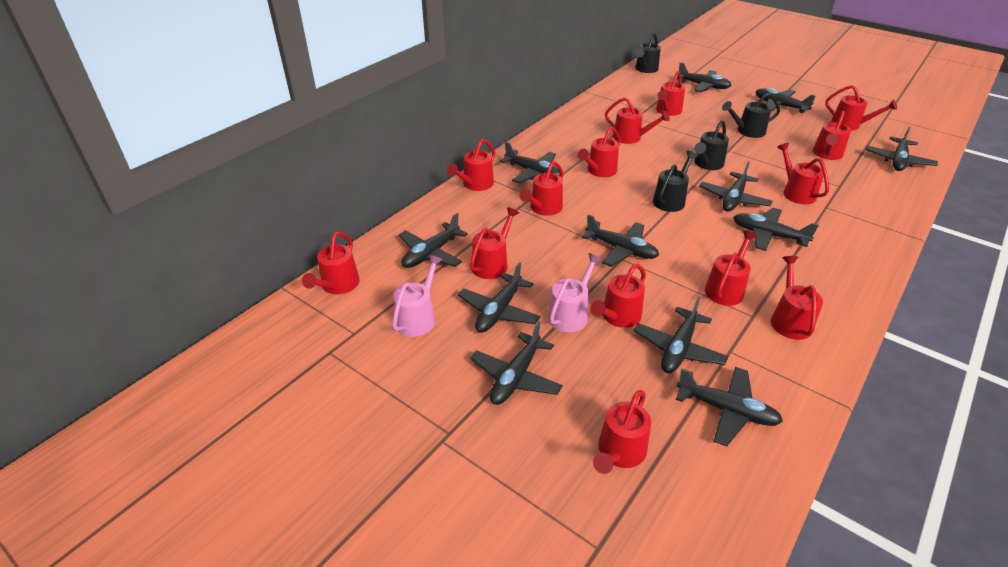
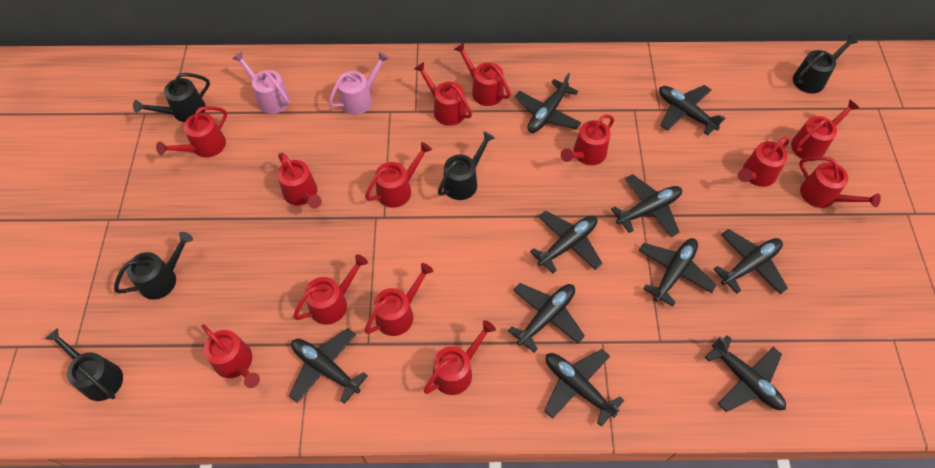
black plane: [399,213,468,268] [458,262,540,333] [470,322,563,405] [500,142,560,183] [582,214,659,267] [634,297,728,373] [676,367,783,446] [677,62,732,92] [699,161,773,212] [733,208,819,251] [755,88,816,113] [865,127,938,171] = 12 -> [289,328,368,404] [508,283,585,352] [515,73,581,133] [530,211,603,274] [544,349,624,427] [611,174,682,237] [638,238,717,306] [659,85,725,135] [705,335,786,412] [713,229,788,294] = 10
black watering can: [635,33,661,73] [653,151,698,212] [694,120,729,170] [722,93,780,138] = 4 -> [45,328,123,401] [114,232,193,300] [133,73,210,122] [438,131,495,200] [793,35,858,94] = 5
red watering can: [302,232,360,294] [447,139,495,191] [470,207,519,279] [519,161,563,216] [577,127,621,177] [590,264,646,328] [593,390,651,474] [605,98,670,144] [656,71,685,116] [705,230,757,306] [771,256,823,340] [777,142,829,205] [813,111,851,160] [825,85,897,131] = 14 -> [156,106,227,158] [201,324,260,388] [277,153,322,208] [293,254,368,325] [364,263,434,336] [365,142,432,208] [414,62,472,126] [424,320,496,395] [454,43,511,106] [561,114,614,165] [738,136,790,187] [791,99,859,161] [799,157,881,208] = 13

